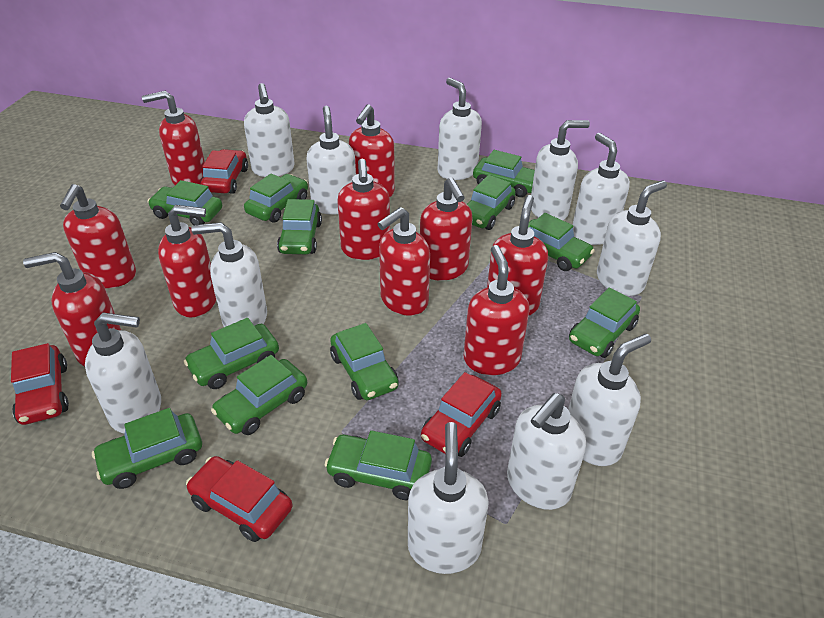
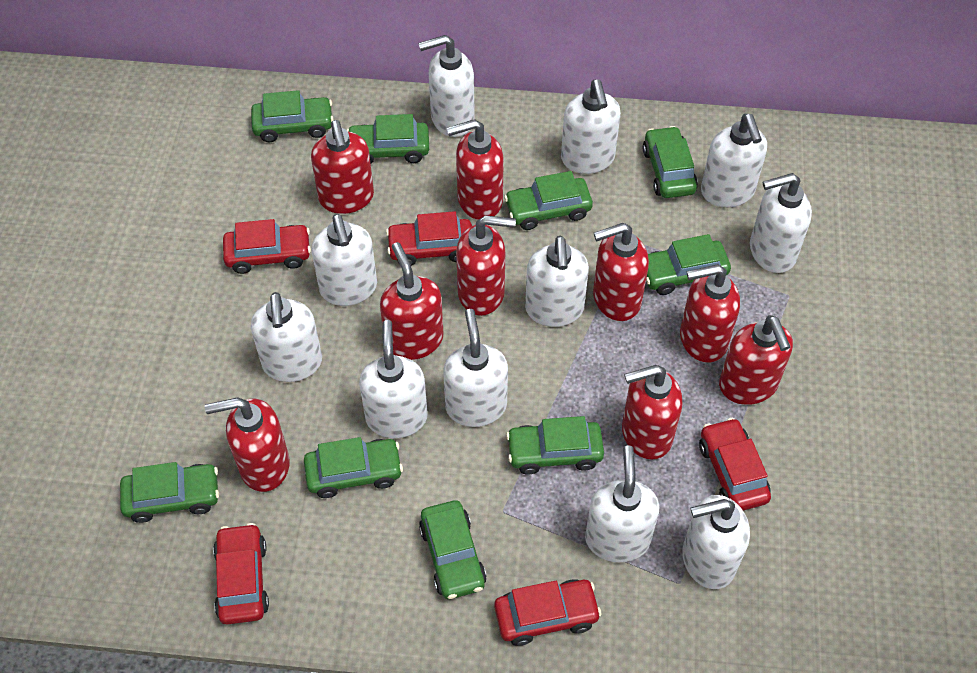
green car: [92,408,202,489] [148,180,222,225] [184,318,279,389] [211,355,307,435] [244,174,308,223] [277,199,322,254] [324,431,432,500] [330,323,399,400] [467,175,516,230] [473,150,535,197] [528,213,595,271] [569,287,640,358] = 12 -> [120,462,219,523] [251,90,334,142] [304,437,403,498] [347,114,429,164] [419,500,487,599] [504,171,593,230] [506,416,604,475] [643,126,698,198] [646,234,731,295] = 9
red car: [11,343,69,425] [186,456,292,542] [201,149,248,194] [421,372,502,457] = 4 -> [213,523,269,624] [223,219,311,274] [386,211,472,266] [494,579,602,646] [699,418,771,511] = 5
red soap dispenser: [23,252,121,367] [60,184,136,288] [142,91,205,185] [158,205,216,317] [337,159,390,260] [349,104,395,197] [377,207,430,316] [420,177,472,281] [464,245,530,375] [487,195,548,315] = 10 -> [205,397,290,492] [311,120,374,214] [380,242,444,360] [447,119,504,220] [456,215,516,316] [593,223,649,321] [622,365,683,460] [680,264,740,363] [719,315,793,405] = 9

